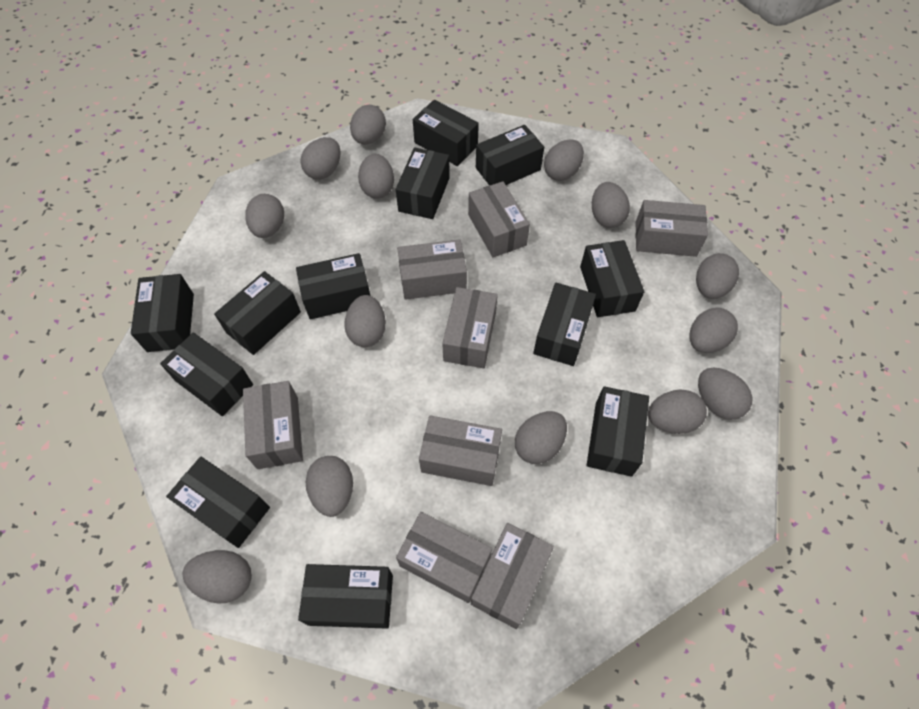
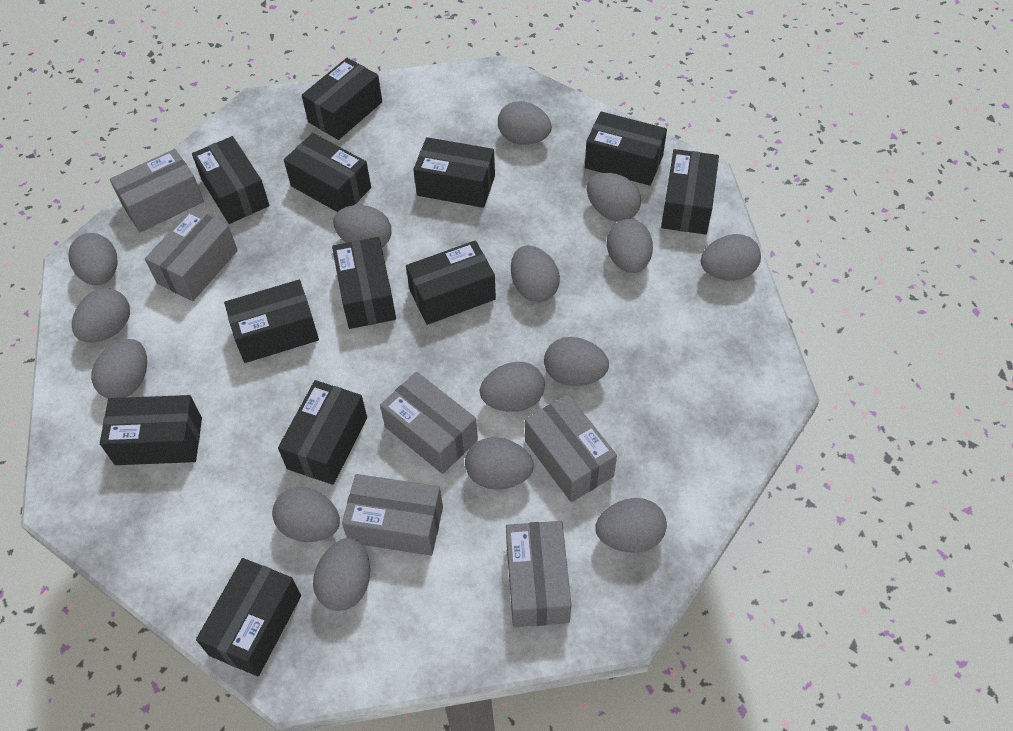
grey box: [243,381,303,469] [396,512,492,603] [397,239,467,300] [419,415,502,486] [442,287,498,368] [468,181,530,257] [471,523,554,629] [636,200,708,257] = 8 -> [110,149,204,232] [145,208,238,301] [342,474,443,556] [380,372,478,474] [506,521,571,627] [525,394,617,502] = 6
grey egg: [182,550,252,604] [245,194,284,238] [300,137,340,180] [306,456,353,517] [344,295,386,347] [350,105,386,145] [358,154,394,199] [515,411,567,464] [544,139,584,181] [592,182,630,228] [648,389,707,434] [689,308,738,353] [696,253,739,299] [698,368,753,420] = 14 -> [68,233,117,285] [72,288,130,342] [91,339,147,399] [272,487,340,542] [313,538,370,611] [333,205,392,248] [465,437,534,490] [480,362,545,412] [498,101,552,145] [511,245,560,302] [544,337,609,386] [587,173,641,222] [595,498,667,553] [607,219,653,273] [701,234,761,281] = 15

